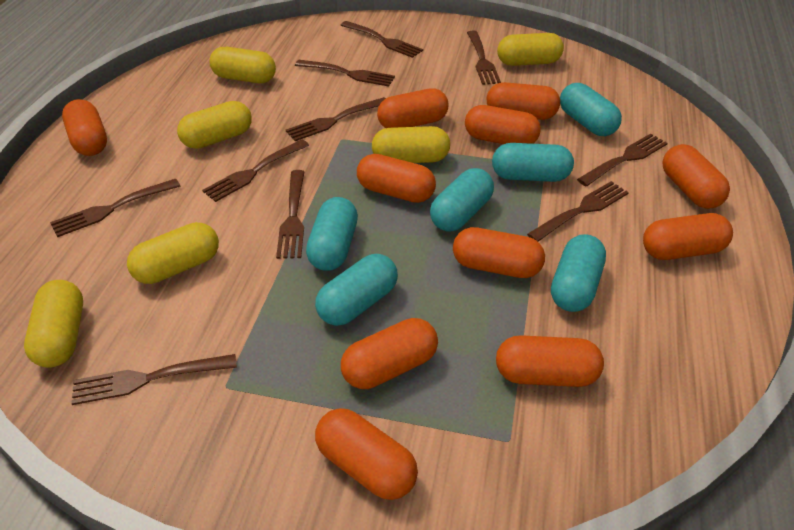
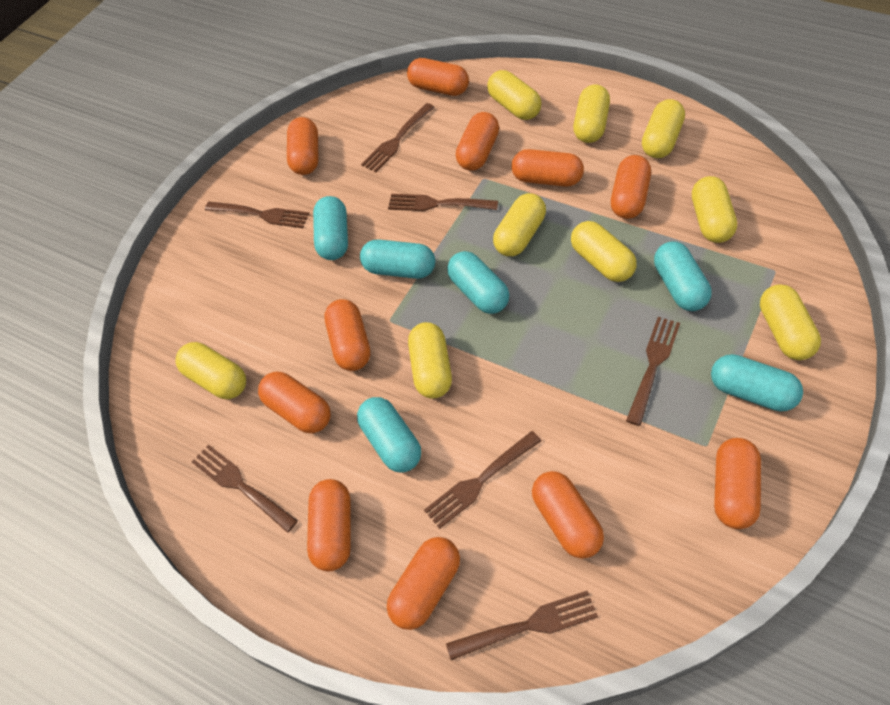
brown fork: [50,179,180,237] [71,354,237,405] [202,139,309,202] [276,170,304,259] [286,97,386,141] [295,60,395,87] [341,21,423,58] [467,31,501,85] [527,181,629,242] [577,134,668,186] = 10 -> [192,445,298,533] [205,202,309,228] [361,103,435,172] [388,194,498,211] [424,431,541,529] [446,591,598,660] [626,317,680,426] = 7
yellow capsule: [24,280,83,368] [127,222,219,284] [177,101,252,149] [210,47,276,83] [372,126,450,163] [497,33,564,66] = 6 -> [176,342,246,399] [408,322,452,399] [487,70,541,120] [493,193,546,256] [571,221,637,282] [573,84,610,143] [642,99,685,158] [692,176,737,243] [760,284,821,360] = 9

